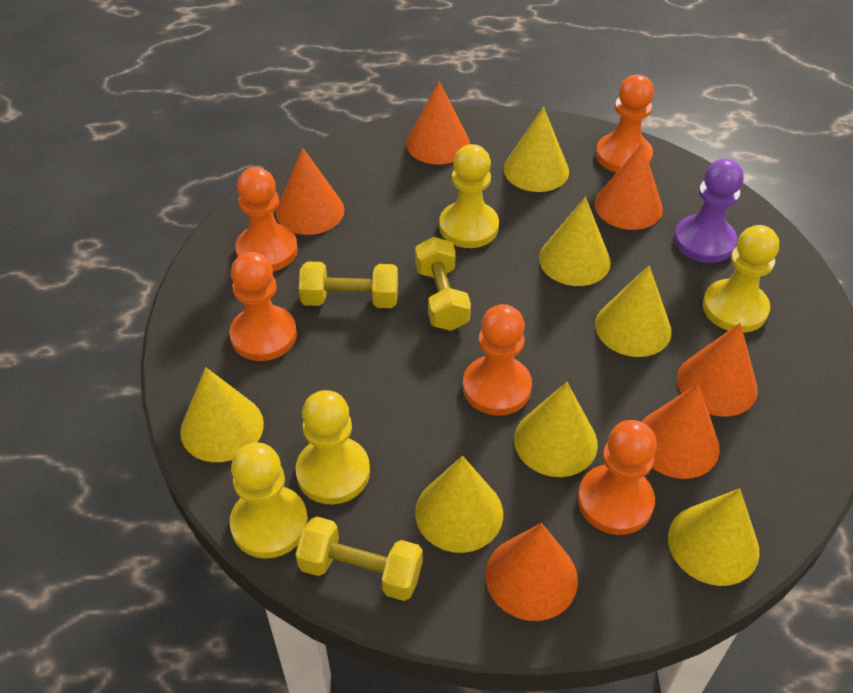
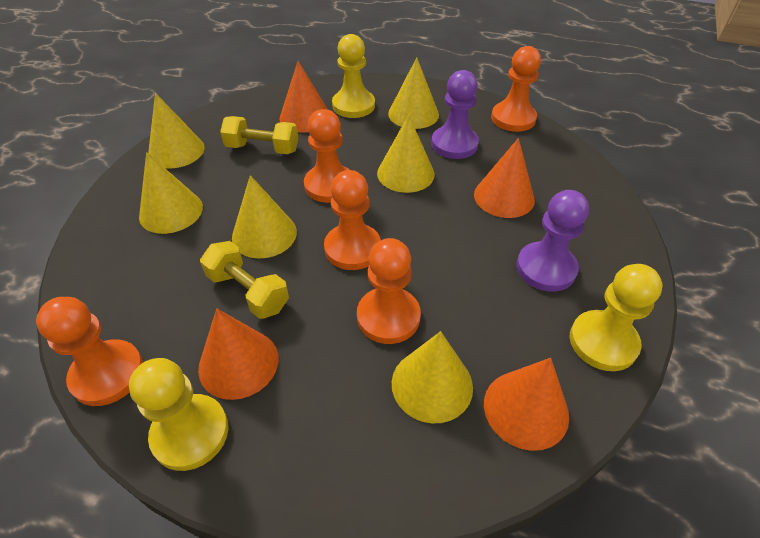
orange cone: [276,148,344,235] [406,81,470,165] [485,523,578,621] [594,143,663,230] [641,383,720,479] [677,323,758,417] = 6 -> [198,309,278,400] [279,61,327,133] [474,138,535,218] [484,358,569,451] = 4
purple pawn: [674,158,744,263] = 1 -> [431,70,479,159] [516,190,589,292] = 2
yellow cone: [180,367,264,462] [415,456,503,553] [504,107,569,192] [514,382,598,477] [539,197,611,286] [595,265,672,357] [668,488,760,586] = 7 -> [139,152,203,234] [148,93,205,168] [232,175,297,259] [377,115,435,193] [388,57,439,129] [392,331,473,423] = 6
yellow dumbbell: [295,517,423,601] [299,261,398,308] [415,237,471,331] = 3 -> [200,241,289,319] [220,116,298,154] = 2
yellow pawn: [230,442,308,559] [295,390,370,504] [439,144,499,248] [703,225,779,333] = 4 -> [129,358,228,471] [332,34,375,118] [570,264,662,371] = 3

